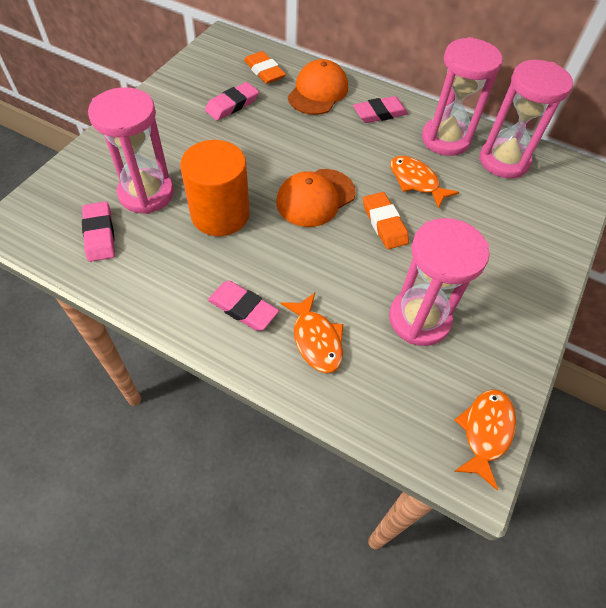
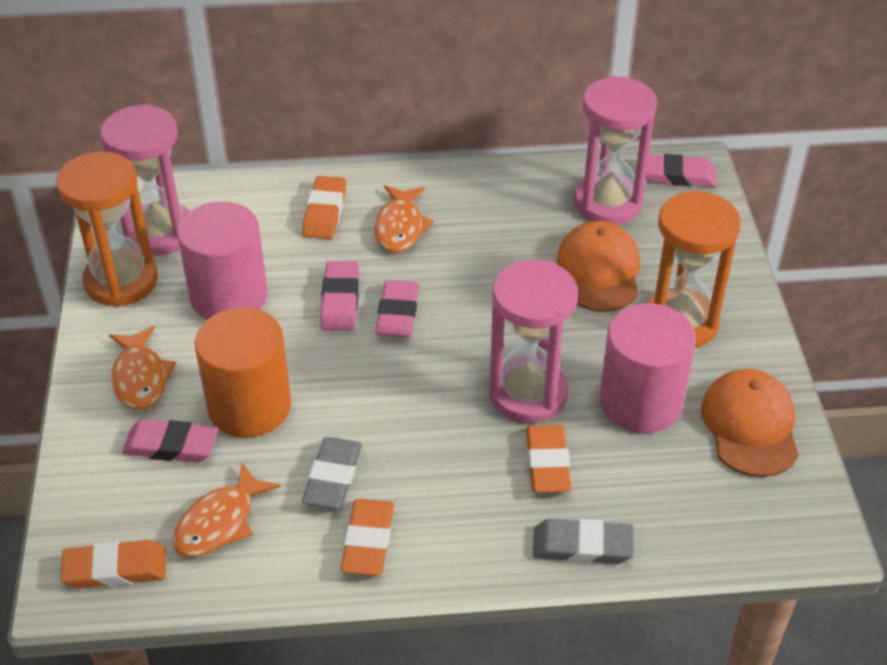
grey eraser: none = 0 -> [302,437,362,509] [533,519,634,564] = 2
orange eraser: [244,51,286,84] [363,192,409,249] = 2 -> [60,540,166,589] [302,176,346,239] [341,499,394,576] [526,425,572,493] = 4
orange hourglass: none = 0 -> [56,151,158,307] [647,190,741,348] = 2
pink cylinder: none = 0 -> [177,202,268,320] [599,303,696,433] = 2
pink hourglass: [88,87,174,214] [389,218,490,346] [422,37,503,156] [479,60,573,178] = 4 -> [100,104,190,256] [489,260,578,423] [574,76,657,225] = 3

